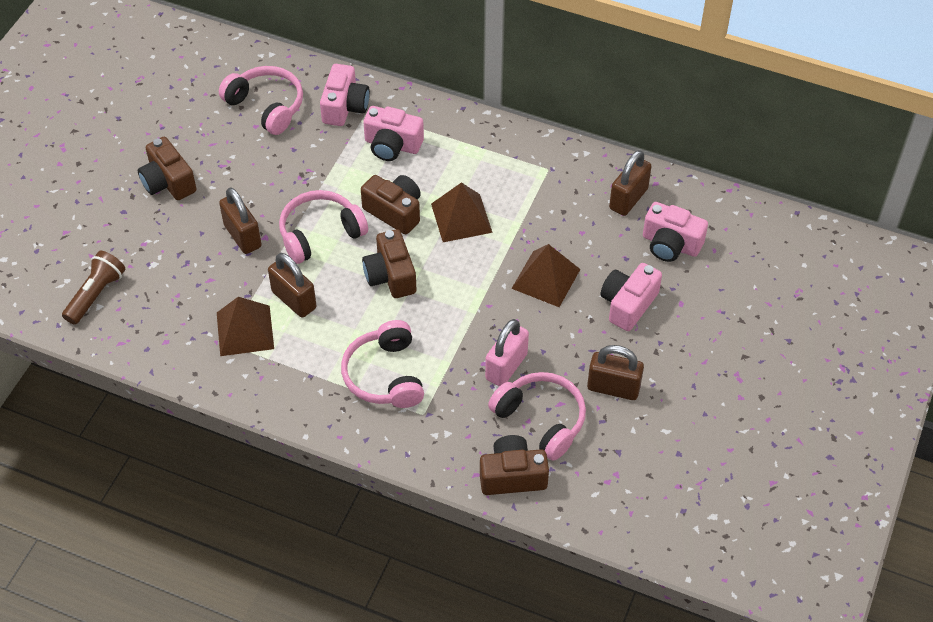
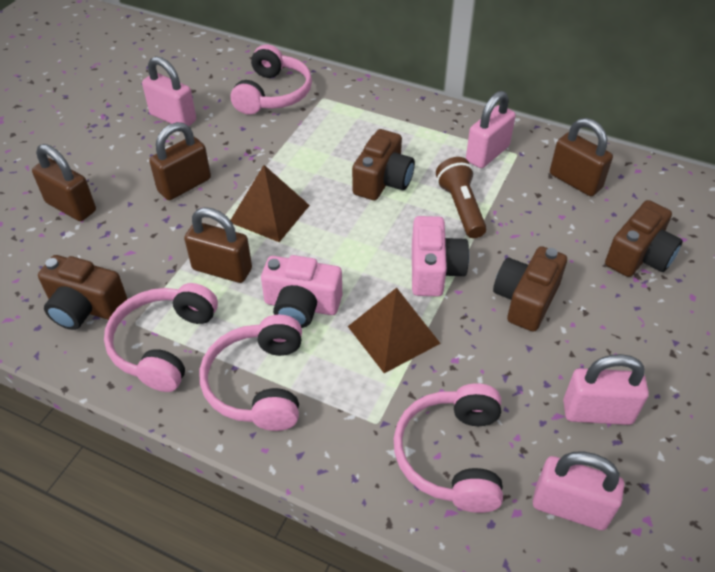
brown pyramid: [217,297,274,356] [431,182,493,242] [511,244,580,307] = 3 -> [230,165,310,242] [348,288,441,373] = 2
pink camera: [320,64,370,126] [363,106,424,161] [601,263,662,331] [643,202,708,262] = 4 -> [261,255,342,328] [412,216,469,297] = 2
pink padlock: [485,319,529,387] = 1 -> [142,56,196,126] [466,91,516,168] [533,452,624,530] [563,354,649,425] = 4

